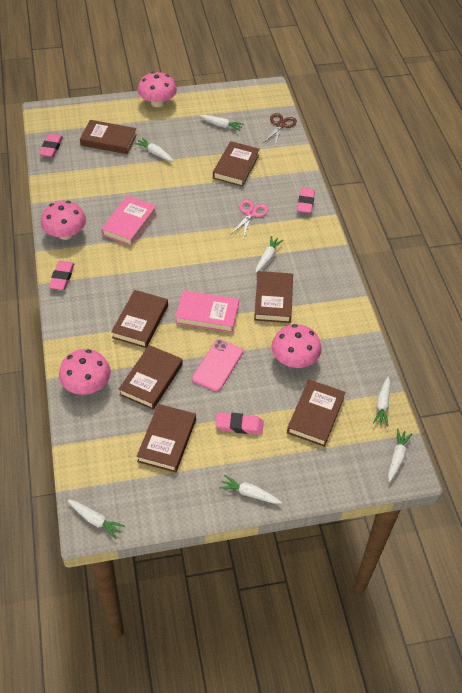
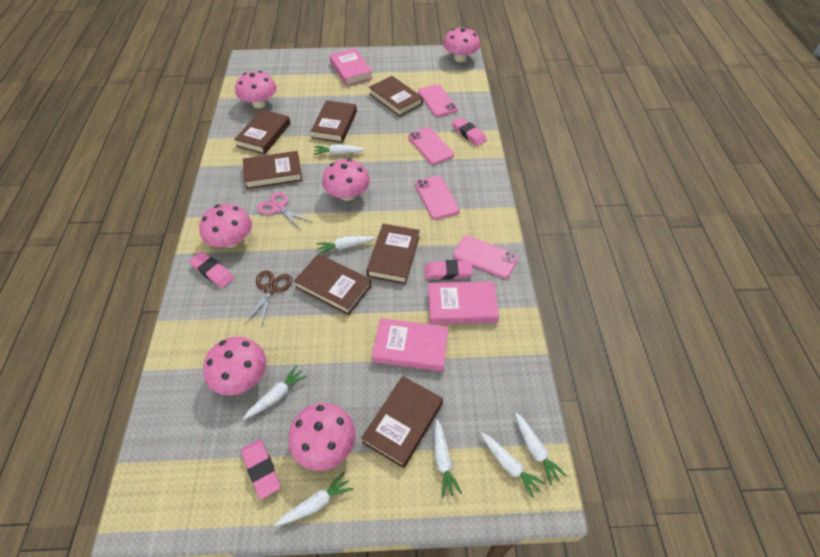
pink book: [101,195,157,246] [175,290,239,333] = 2 -> [329,48,373,86] [372,318,449,371] [428,281,499,324] = 3
pink mushroom: [41,201,86,240] [59,349,111,395] [138,72,177,107] [271,324,322,368] = 4 -> [199,204,252,248] [203,336,267,395] [235,71,277,108] [288,403,356,471] [322,159,370,201] [443,27,480,62] = 6
pink phone: [192,339,243,392] = 1 -> [408,127,454,165] [415,176,460,220] [418,84,458,117] [453,235,519,279] = 4

